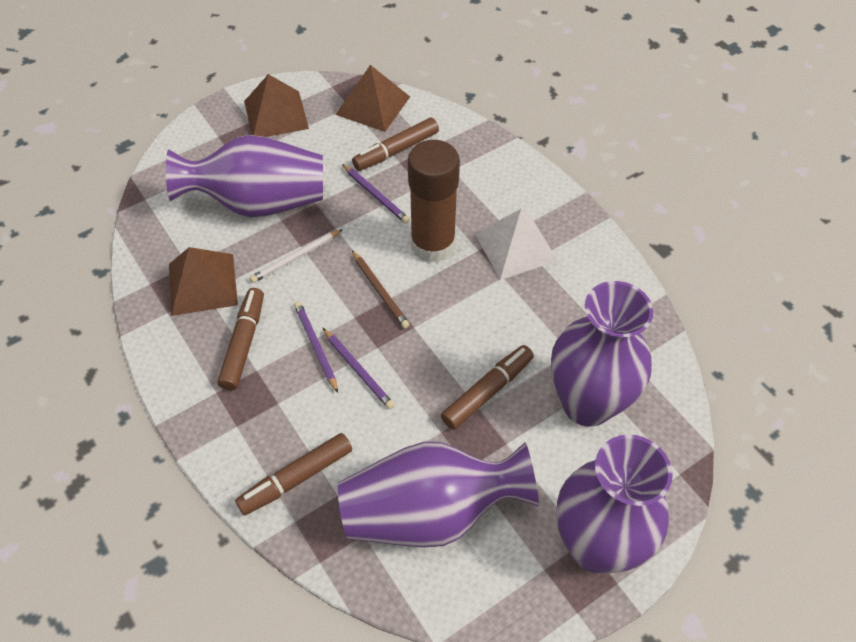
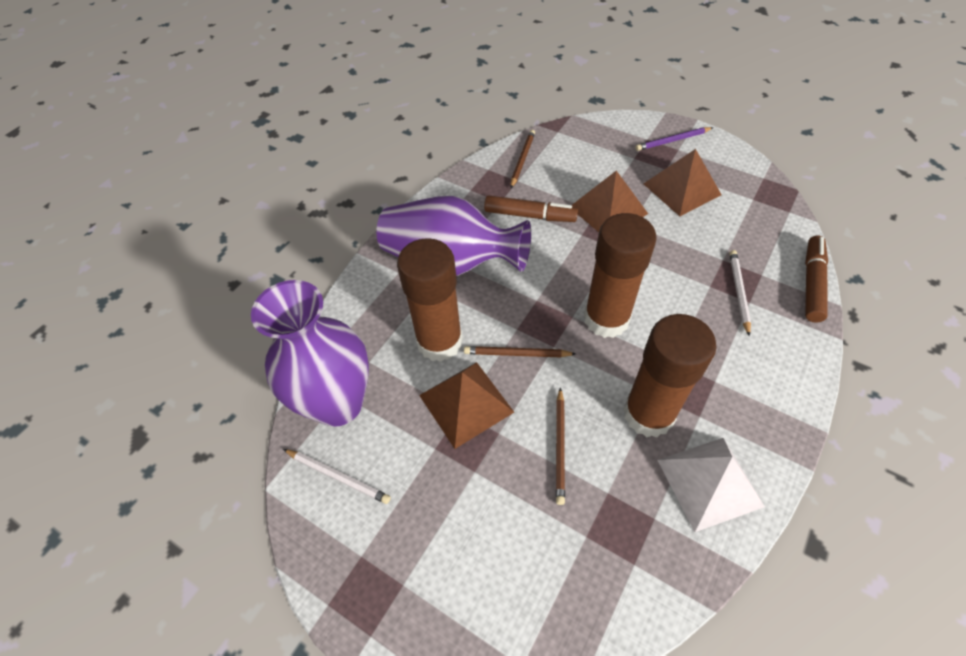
brown glue stick: [408,140,460,263] = 1 -> [397,238,463,362] [584,213,657,338] [623,314,717,438] = 3
brown marker: [218,288,264,390] [235,433,352,515] [352,118,439,171] [441,345,534,430] = 4 -> [484,195,578,222] [805,236,828,323] = 2
brown pencil: [352,250,410,329] = 1 -> [464,346,576,358] [511,130,535,188] [556,387,565,505] = 3
purple pencil: [294,301,338,393] [323,328,395,409] [342,164,410,224] = 3 -> [636,127,713,151] = 1
purple vase: [166,135,323,218] [338,441,539,548] [551,281,653,427] [557,434,673,573] = 4 -> [251,280,369,427] [376,196,531,276] = 2
white pencil: [250,229,343,283] = 1 -> [283,449,391,504] [730,250,751,336] = 2

